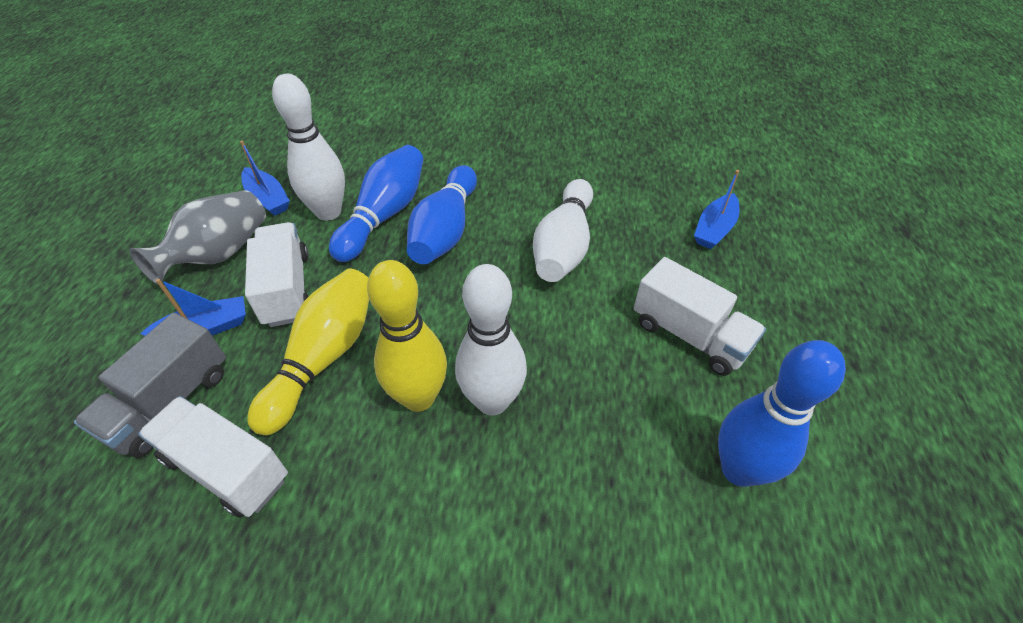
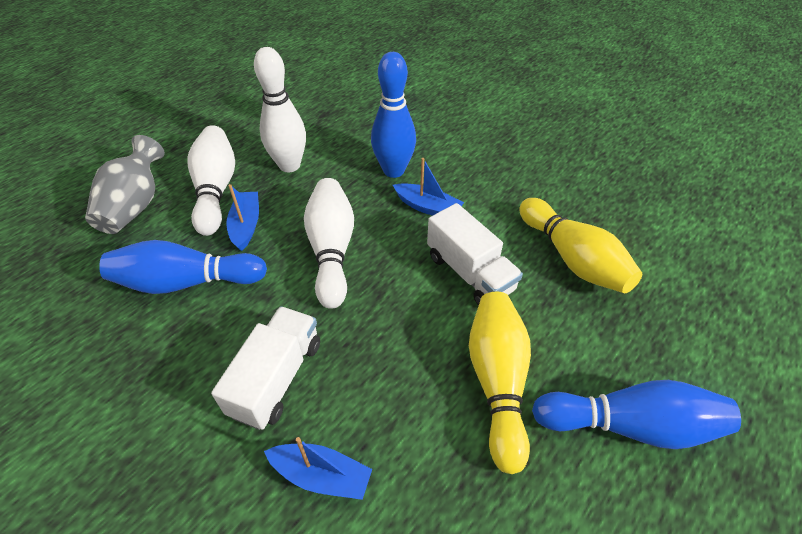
grey truck: [74,313,226,458] = 1 -> none = 0
white truck: [138,396,288,518] [245,222,309,327] [634,257,766,376] = 3 -> [211,306,320,430] [427,203,523,306] = 2

